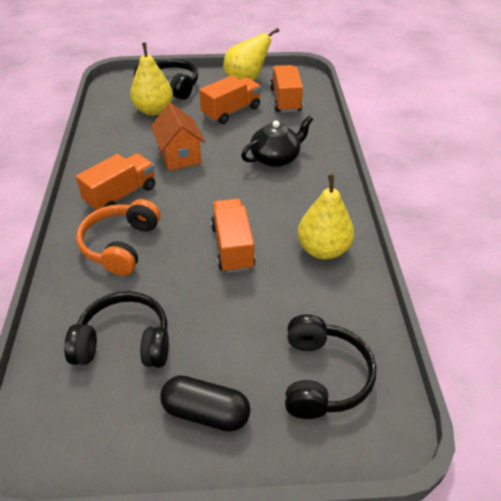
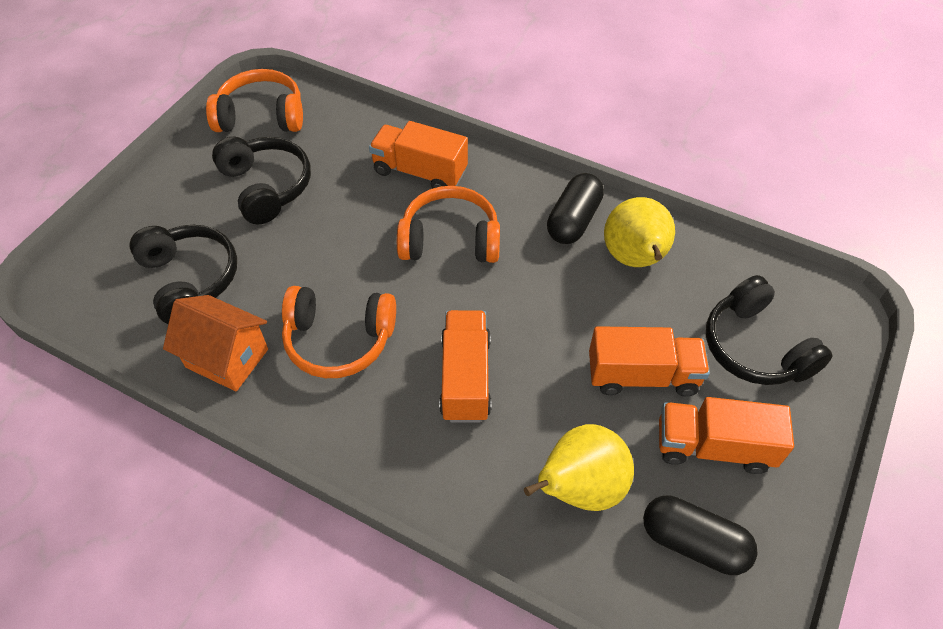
black capsule: [160,375,251,432] = 1 -> [547,173,604,244] [643,495,758,575] = 2
black teapot: [241,116,313,167] = 1 -> none = 0
orange headphones: [76,199,160,276] = 1 -> [206,69,303,132] [282,286,396,378] [397,186,500,263] = 3
yellow pear: [130,43,173,116] [223,28,279,81] [298,174,354,260] = 3 -> [524,424,634,511] [604,197,675,267] = 2

